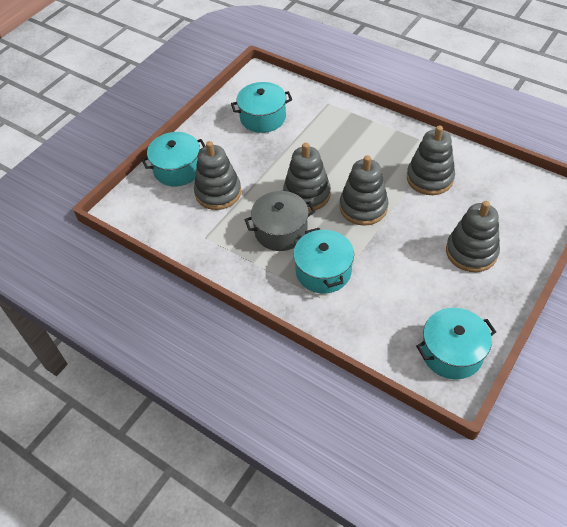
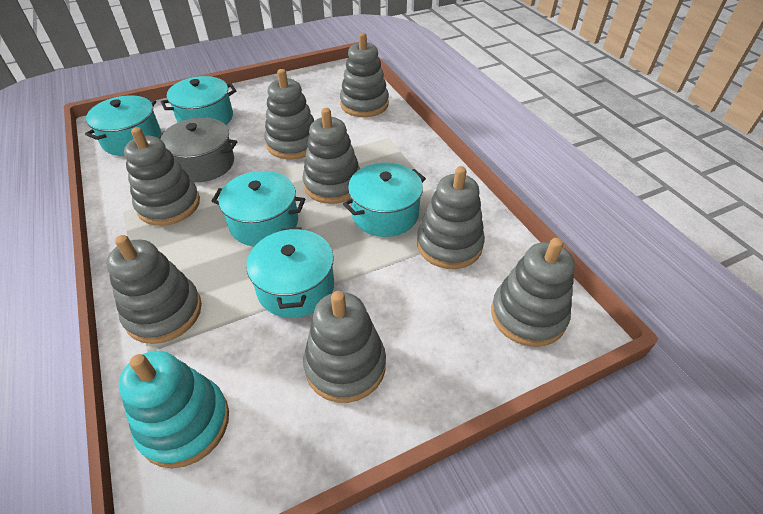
grey stacking toy: [194,141,241,210] [283,143,331,212] [339,155,388,226] [407,126,455,195] [446,201,500,272] = 5 -> [106,235,202,344] [124,127,200,226] [264,69,314,159] [302,108,360,204] [303,291,386,403] [340,33,389,117] [417,166,485,269] [491,238,575,347] = 8
turquoise pot: [142,132,205,186] [231,82,292,133] [293,228,354,294] [416,308,496,379] = 4 -> [85,95,161,156] [161,76,236,125] [212,171,305,247] [246,227,334,318] [343,163,426,237] = 5
turquoise stacking toy: none = 0 -> [119,351,229,469] = 1

